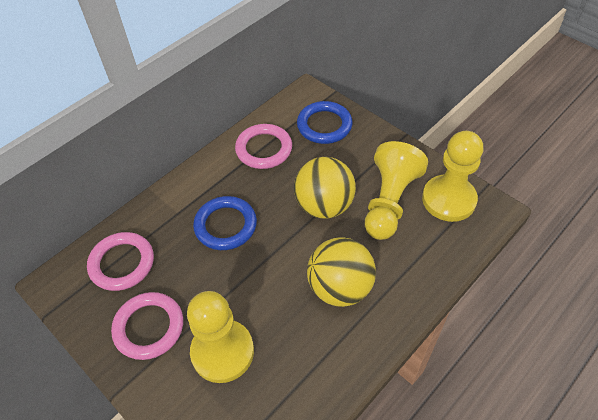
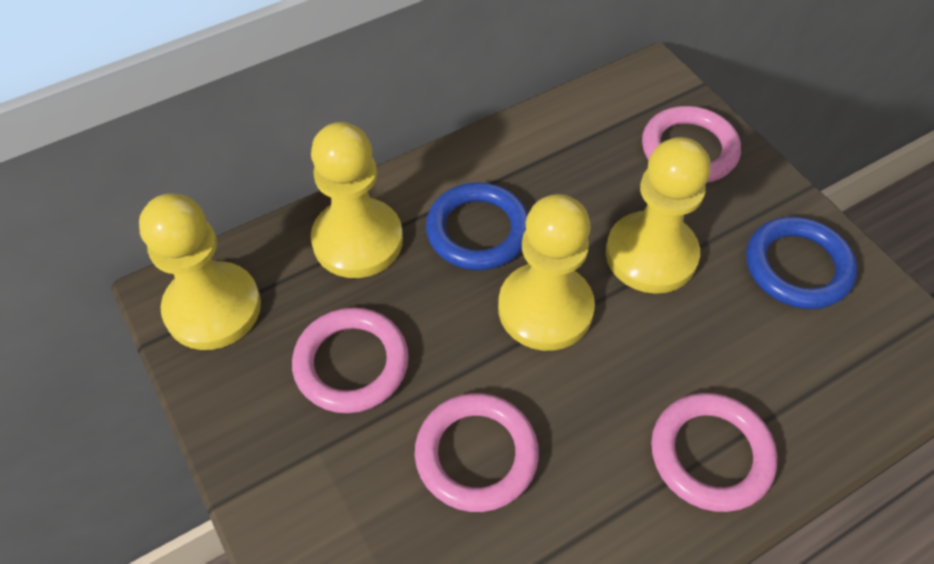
pink ring: [87,232,154,291] [111,292,183,360] [235,124,292,169] = 3 -> [292,307,409,413] [415,393,539,512] [642,106,741,183] [651,393,777,512] = 4
yellow ball: [294,157,356,219] [307,237,376,307] = 2 -> none = 0
yellow pawn: [187,291,254,383] [365,141,428,240] [422,131,483,222] = 3 -> [139,194,261,350] [311,122,403,278] [498,194,595,351] [606,137,711,294] = 4

